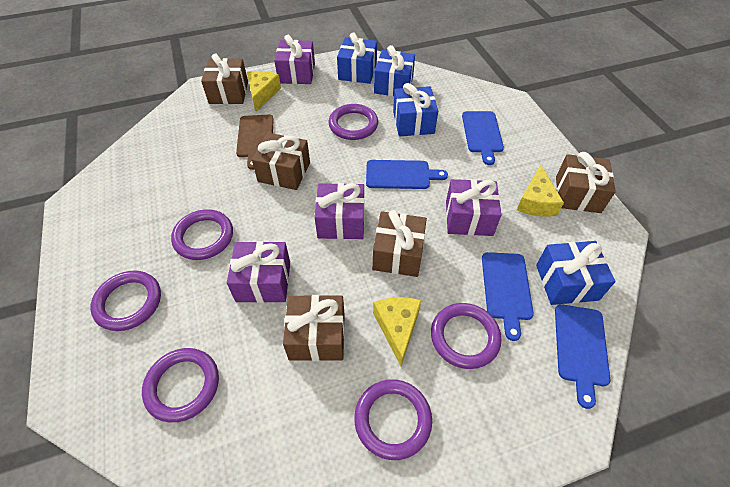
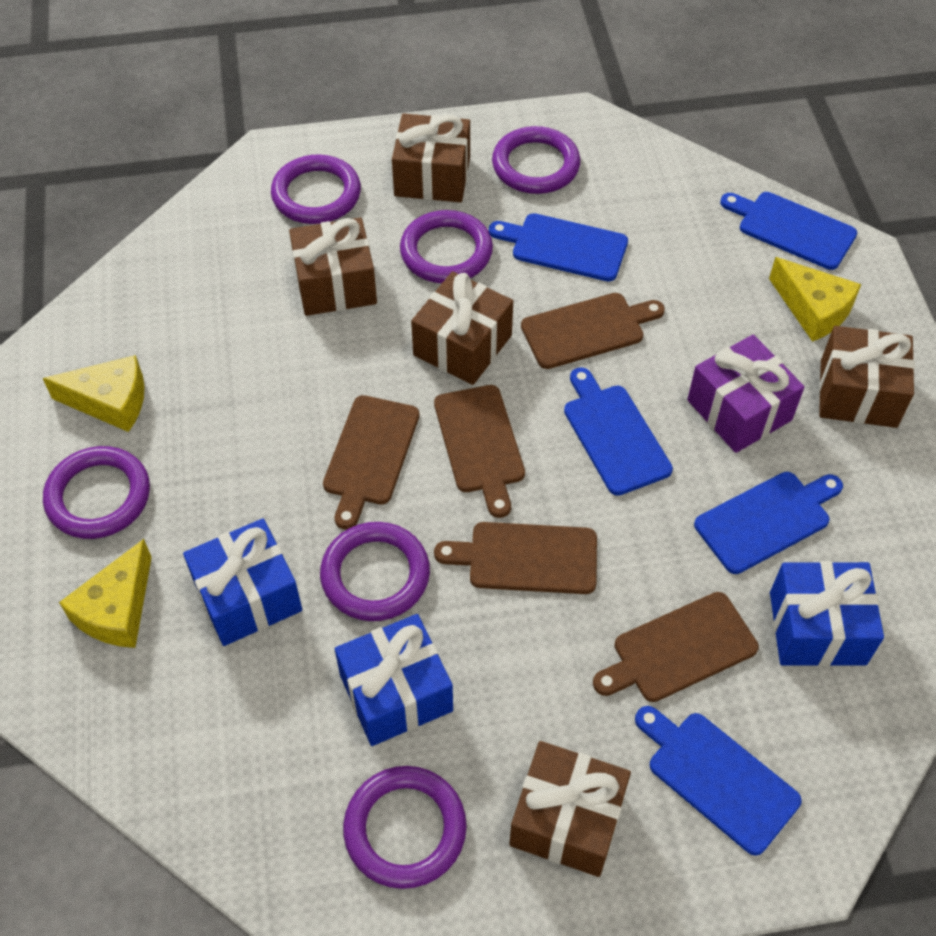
blue cutting board: [366,160,448,189] [462,111,504,165] [482,252,534,341] [555,304,610,409] = 4 -> [489,213,628,282] [564,368,673,496] [635,706,802,856] [694,472,843,574] [720,192,857,270] = 5
blue gift: [337,32,377,84] [374,45,415,96] [393,83,438,136] [536,241,615,305] = 4 -> [183,518,302,646] [335,614,453,746] [770,561,884,666] = 3
brown cutting board: [236,114,274,170] = 1 -> [323,395,419,530] [434,385,525,518] [434,522,597,594] [521,293,665,369] [593,592,759,702] = 5
purple gift: [227,241,290,303] [274,35,315,84] [314,183,365,239] [446,179,501,236] = 4 -> [687,335,804,453] = 1

